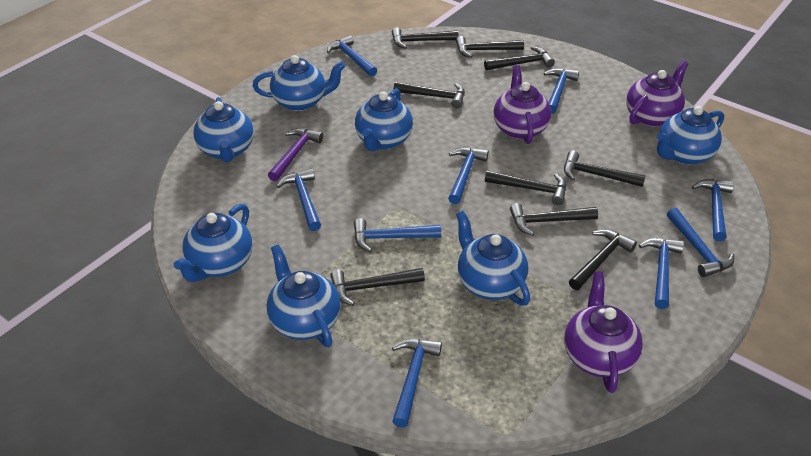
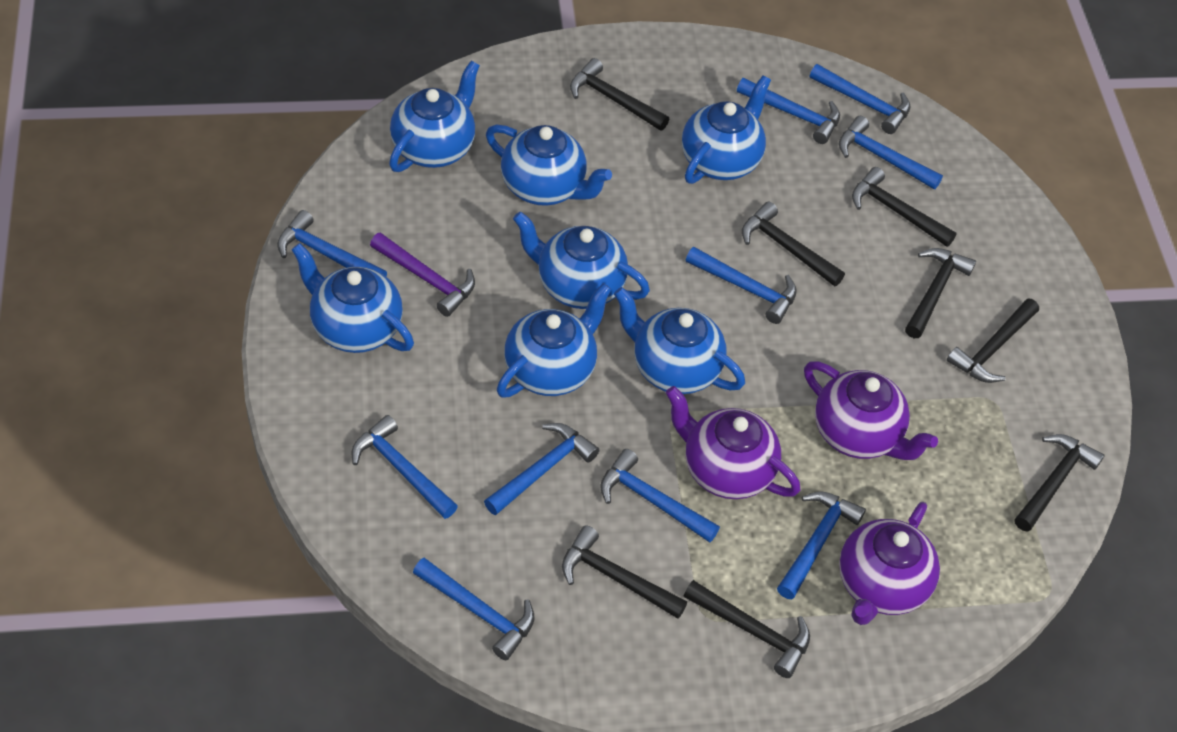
black hammer: [330,268,425,306] [392,27,458,49] [394,82,465,108] [456,36,524,58] [484,46,555,70] [485,170,566,205] [510,203,598,236] [564,150,646,187] [569,229,637,290] = 9 -> [562,525,687,619] [570,58,669,131] [684,580,810,678] [742,202,845,287] [852,167,956,247] [905,248,976,338] [947,298,1039,383] [1015,434,1105,532] = 8
blue hammer: [277,168,321,231] [327,35,377,77] [354,218,441,252] [392,339,442,428] [448,147,489,204] [544,68,579,114] [639,238,684,309] [667,208,734,277] [692,179,734,241] = 9 -> [277,210,387,277] [352,415,458,519] [413,558,534,660] [484,423,599,515] [600,449,720,543] [686,247,797,324] [737,78,840,144] [777,492,866,599] [810,64,911,134] [839,116,943,189] = 10

